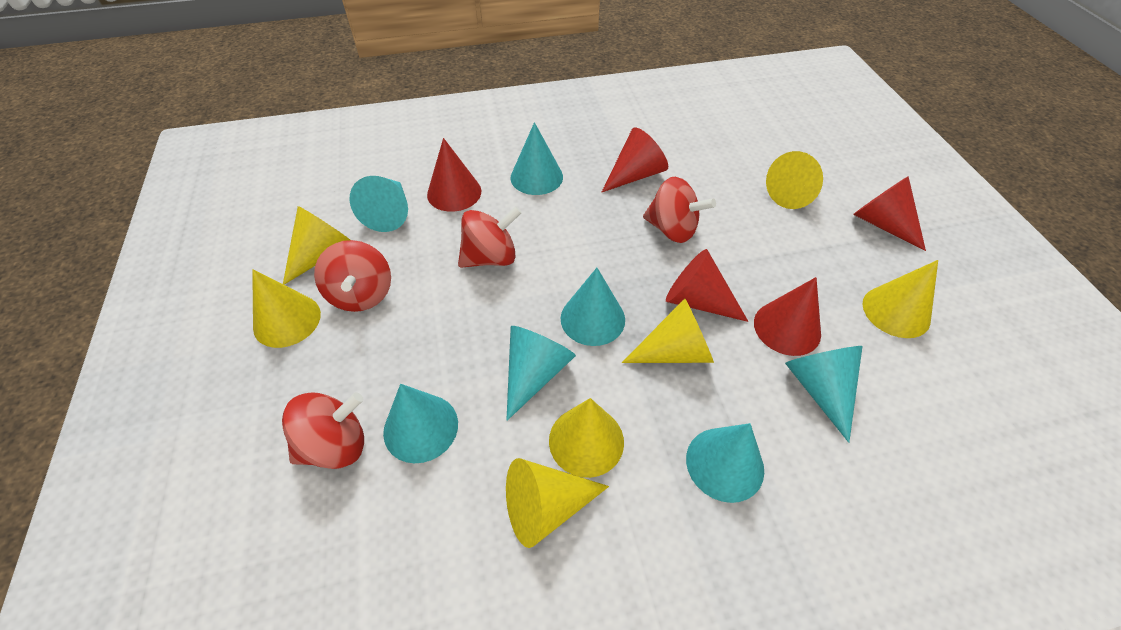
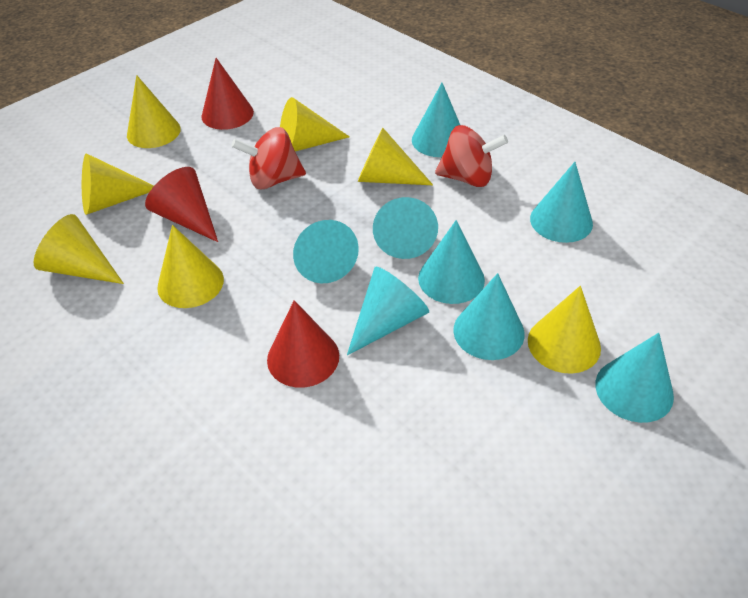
red cone: [427,138,481,212] [602,127,668,192] [666,249,748,322] [754,277,821,356] [853,176,926,251] = 5 -> [145,167,218,242] [201,58,254,130] [267,300,339,388] = 3
red spinning top: [282,392,364,469] [314,240,391,312] [458,206,522,268] [643,177,716,243] = 4 -> [231,127,306,189] [435,125,508,187] = 2
turquoise cone: [349,176,408,232] [383,384,458,463] [506,326,576,421] [510,122,563,195] [561,268,625,346] [686,423,764,503] [785,346,863,443] = 7 -> [293,220,359,283] [347,266,429,355] [373,197,438,259] [412,83,460,157] [418,220,485,304] [453,273,525,360] [530,162,593,243] [595,333,674,423] = 8

